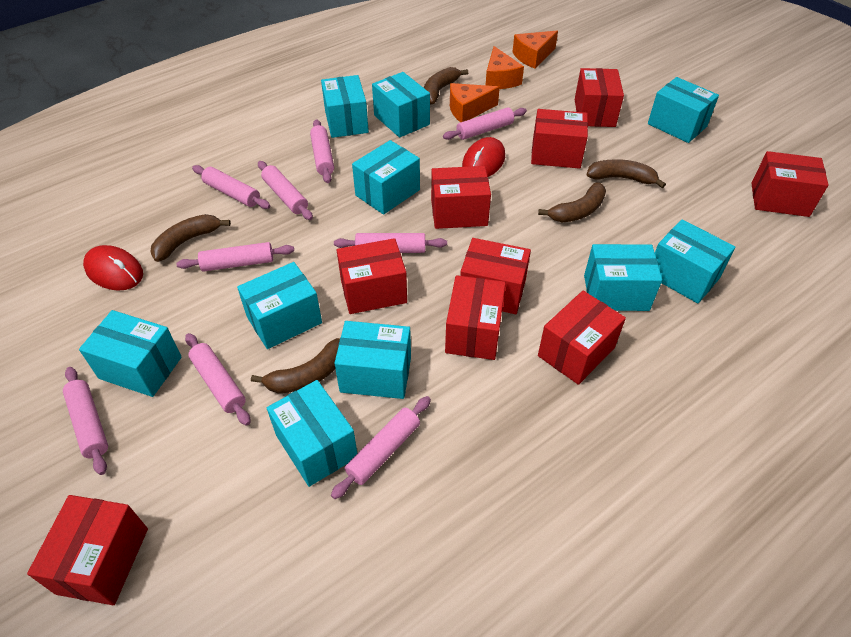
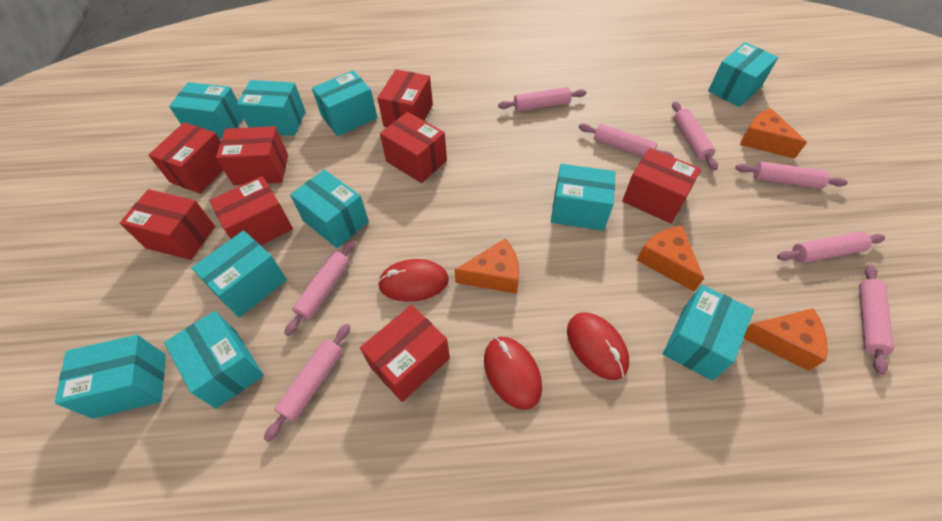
brown banana: [150,214,231,262] [251,338,340,393] [424,67,468,105] [538,182,606,222] [586,159,666,188] = 5 -> none = 0
orange cheese: [450,83,500,122] [486,46,524,89] [513,31,558,68] = 3 -> [454,238,519,294] [637,226,704,291] [740,108,807,159] [744,308,828,371] = 4
pink rolling pin: [63,367,108,475] [176,242,294,272] [185,333,250,426] [192,165,271,209] [258,161,313,220] [310,119,334,183] [331,396,431,499] [334,233,447,253] [443,107,527,140] = 9 -> [264,324,350,442] [284,239,355,336] [498,87,586,111] [579,124,674,157] [672,101,718,170] [735,161,848,189] [777,232,885,263] [859,264,894,375] = 8
red box: [27,495,148,605] [337,238,407,314] [431,166,491,229] [445,275,506,360] [460,238,531,314] [531,109,588,169] [538,291,626,385] [575,68,624,127] [751,151,828,217] = 9 -> [120,189,215,260] [148,122,223,194] [209,176,293,245] [216,126,288,185] [360,305,450,402] [377,69,433,127] [380,112,447,183] [622,148,701,224] = 8
red mouse: [83,245,143,291] [462,137,505,177] = 2 -> [378,259,449,302] [484,337,542,410] [567,312,629,380] = 3

